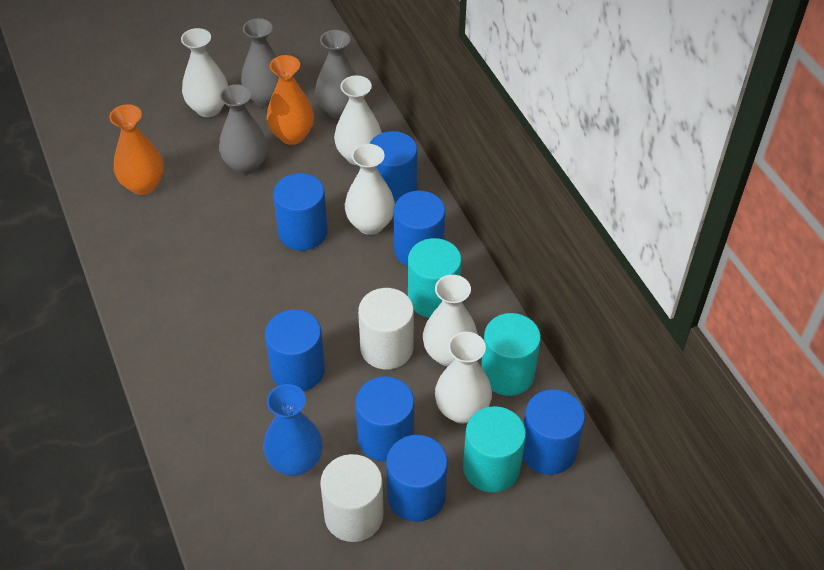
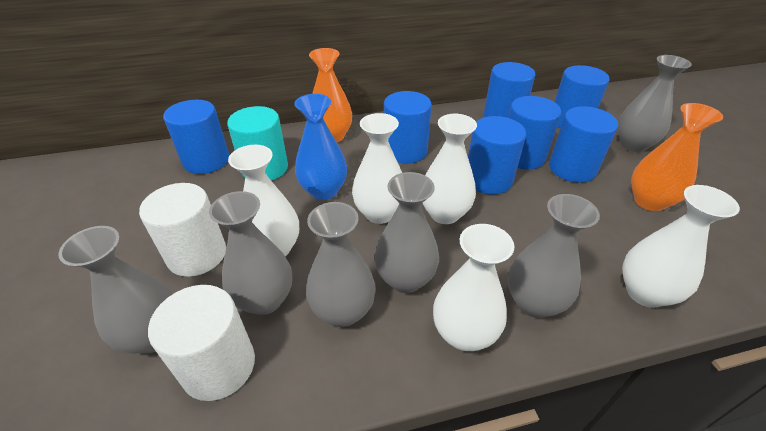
grey vase: [219,84,267,175] [241,18,279,107] [315,30,356,119] = 3 -> [58,226,174,354] [209,191,292,315] [306,202,376,327] [374,172,439,293] [508,194,600,318] [618,55,692,152] = 6
turquoise cylinder: [408,238,462,318] [463,406,526,493] [481,313,541,396] = 3 -> [227,106,288,181] = 1

